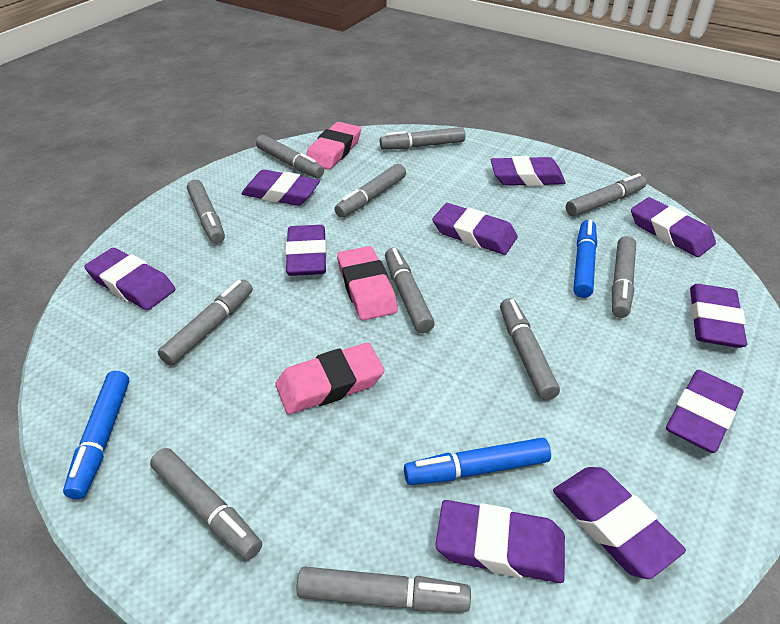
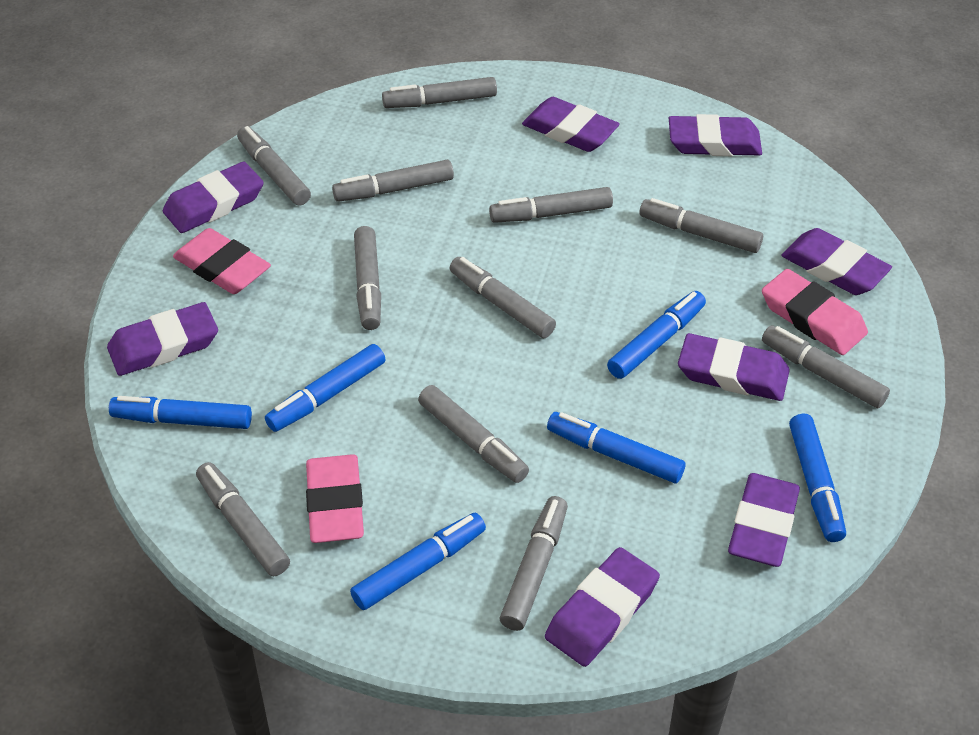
blue marker: [63,371,130,499] [404,438,551,485] [573,220,597,298] = 3 -> [109,396,252,429] [265,344,385,432] [350,512,486,610] [547,412,686,483] [607,291,706,379] [789,414,846,542] = 6
purple eraser: [84,248,175,310] [241,170,320,206] [285,225,327,276] [432,203,518,255] [435,500,565,583] [491,156,566,186] [553,467,686,579] [631,197,716,257] [666,370,743,453] [690,284,747,348] = 10 -> [107,302,218,376] [163,162,264,233] [522,97,620,152] [545,547,660,667] [669,114,762,156] [678,333,790,401] [728,473,800,567] [782,228,892,295] = 8

